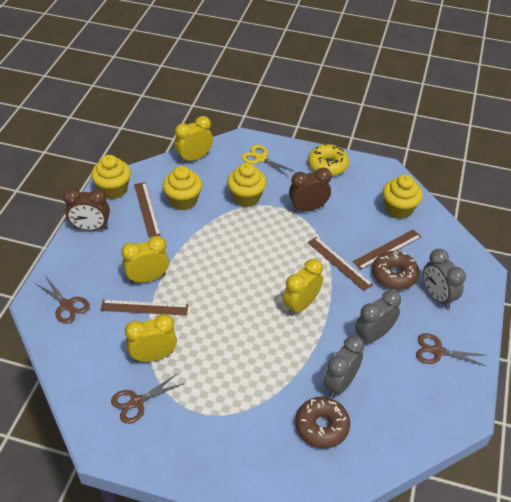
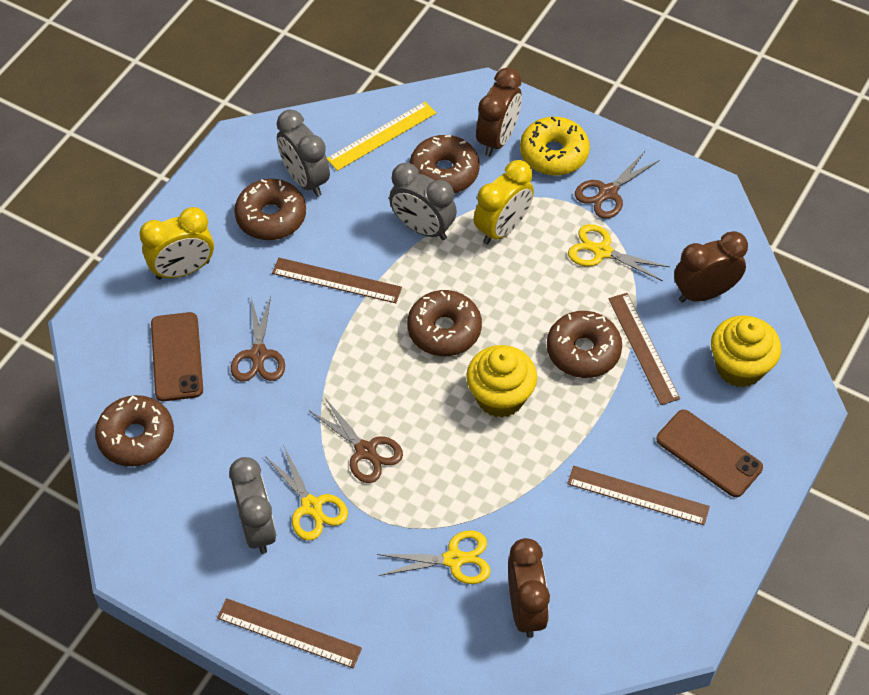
brown clock: [63,188,110,231] [289,167,332,212] = 2 -> [476,68,522,156] [508,538,550,638] [674,231,748,303] = 3
brown donut: [295,397,350,448] [372,251,419,290] = 2 -> [95,395,174,467] [234,179,306,240] [407,290,482,356] [410,135,480,193] [547,311,622,378] = 5
brown phone: none = 0 -> [151,312,203,401] [656,410,763,497] = 2
yellow clock: [121,236,169,284] [125,314,177,362] [174,116,213,164] [283,259,323,316] = 4 -> [139,207,214,280] [474,160,534,245] = 2
yellow cupcake: [91,155,131,199] [163,166,202,211] [227,163,267,207] [383,175,423,219] = 4 -> [466,345,537,418] [711,315,781,388] = 2
yellow ruler: none = 0 -> [327,102,436,171] = 1
yellow scissors: [242,145,294,177] = 1 -> [265,445,348,541] [377,530,490,584] [568,224,669,281] = 3

